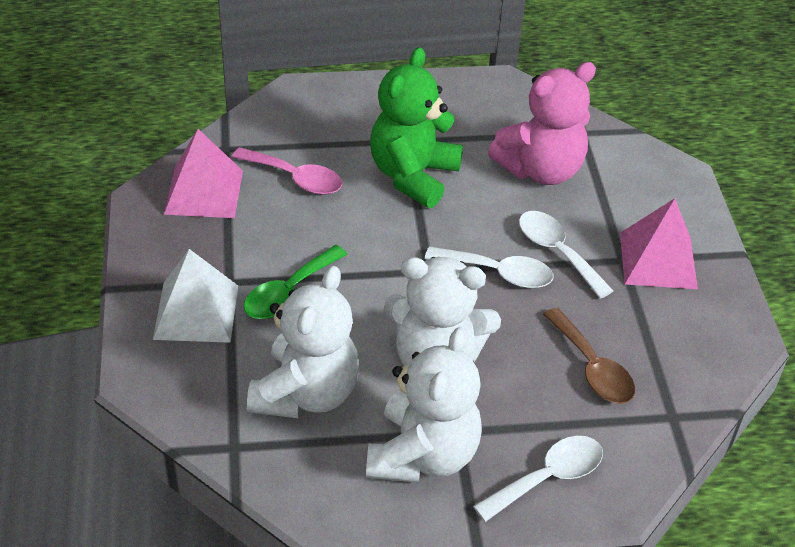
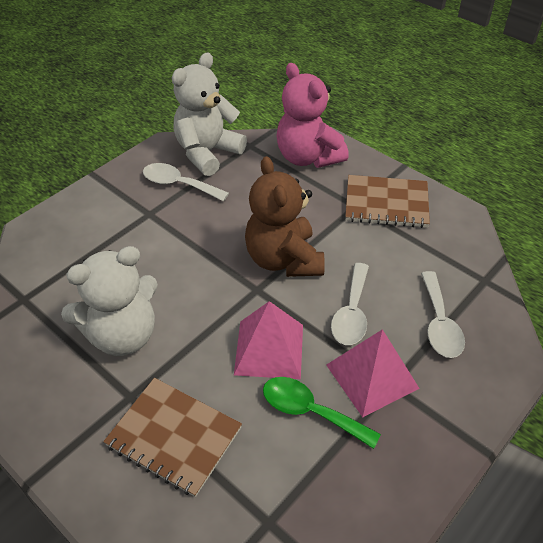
brown notebook: none = 0 -> [103,378,242,497] [345,175,430,228] = 2
brown spoon: [543,308,635,404] = 1 -> none = 0
brown teddy bear: none = 0 -> [245,156,325,277] = 1
green teddy bear: [370,47,463,208] = 1 -> none = 0
pink spoon: [232,147,343,195] = 1 -> none = 0
white pyramid: [153,249,238,343] = 1 -> none = 0
white teddy bear: [247,266,359,418] [366,327,482,483] [384,257,501,366] = 3 -> [61,246,158,356] [172,53,247,176] = 2

